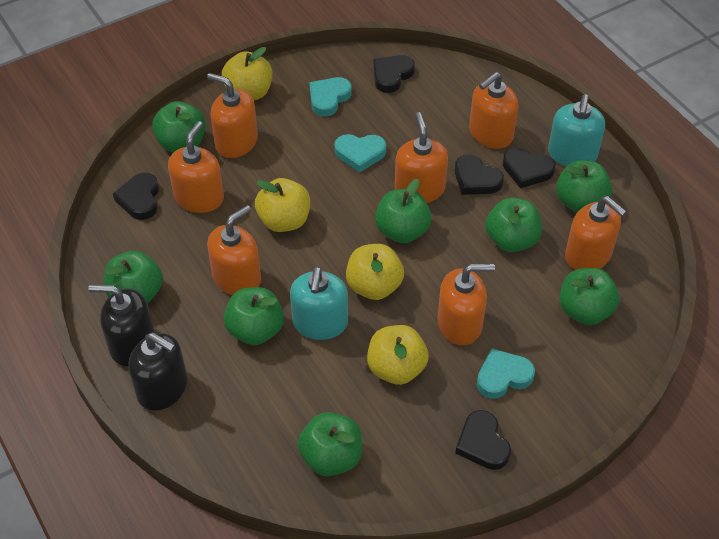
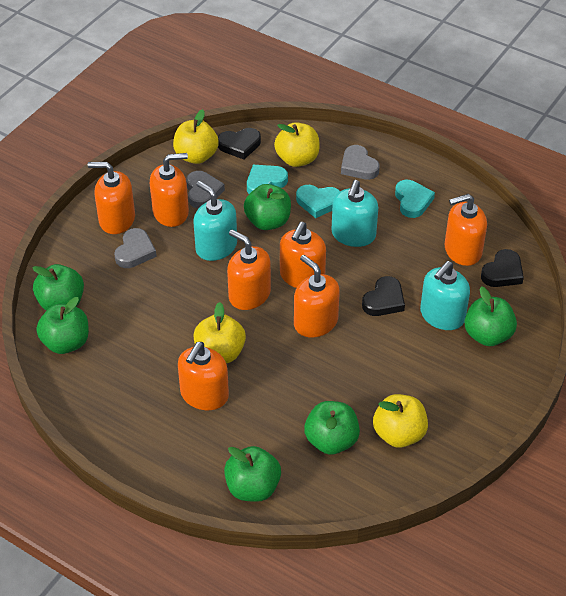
black heart: [113,172,159,220] [373,55,415,93] [455,155,504,195] [455,410,511,470] [503,148,555,188] = 5 -> [218,128,261,159] [362,276,405,316] [481,249,524,287] = 3
black soap dispenser: [88,285,155,366] [128,333,187,411] = 2 -> none = 0
green apple: [104,251,163,304] [152,101,206,152] [224,287,284,345] [298,412,362,476] [375,179,432,243] [485,197,542,252] [556,160,612,213] [560,268,620,325] = 8 -> [32,264,84,311] [36,297,89,354] [224,446,281,502] [244,184,291,230] [304,401,360,455] [464,286,517,346] = 6
grey heart: none = 0 -> [114,228,157,268] [186,171,225,209] [341,145,380,180] = 3
turquoise soap dispenser: [290,266,348,340] [548,94,605,166] = 2 -> [193,181,237,261] [331,180,378,247] [420,261,470,330] = 3

